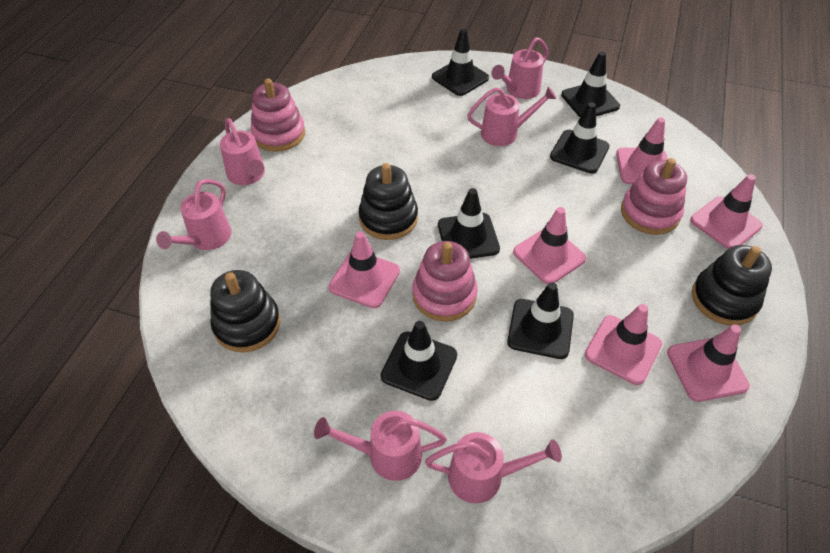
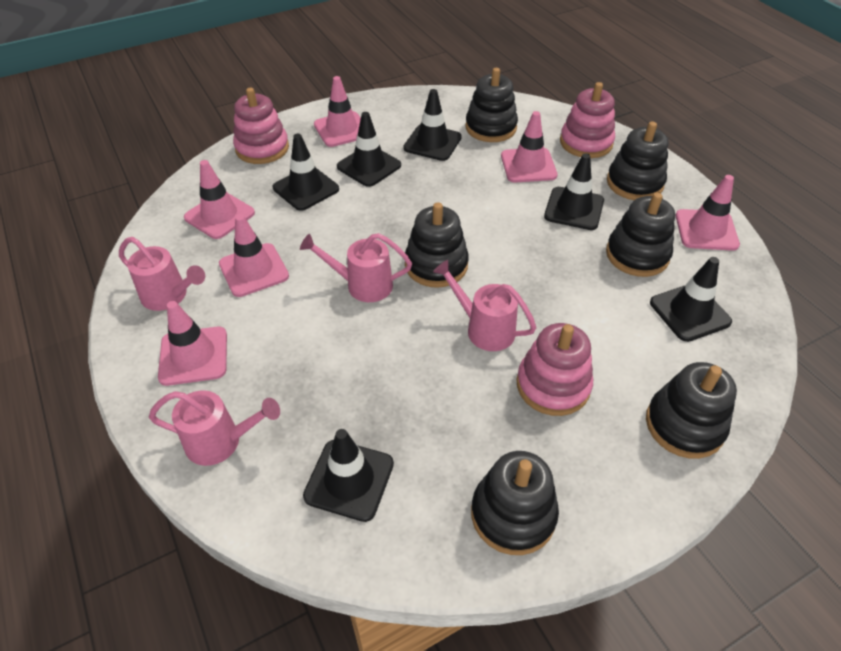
black stacking toy: [210,270,281,353] [359,163,418,240] [692,245,772,326] = 3 -> [405,202,469,288] [465,68,518,142] [471,451,559,555] [606,192,675,277] [607,121,669,200] [646,362,737,459] = 6
pink watering can: [156,179,231,250] [220,118,265,185] [314,411,447,481] [425,432,562,504] [467,86,557,146] [491,37,548,99] = 6 -> [119,237,205,311] [149,390,280,466] [300,233,412,302] [433,260,536,351] = 4

